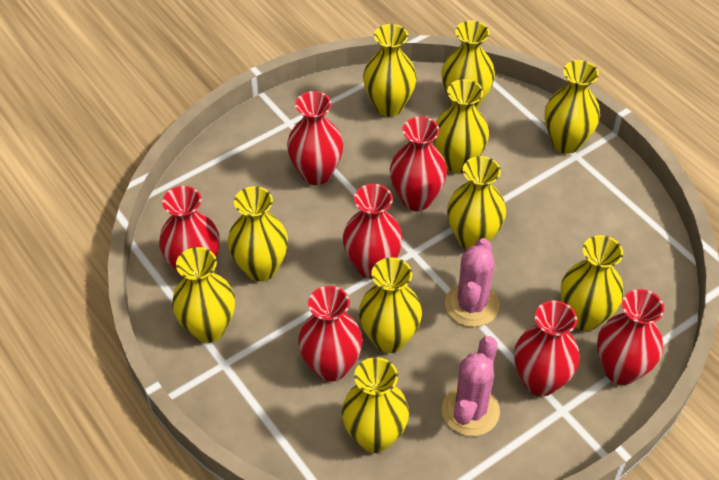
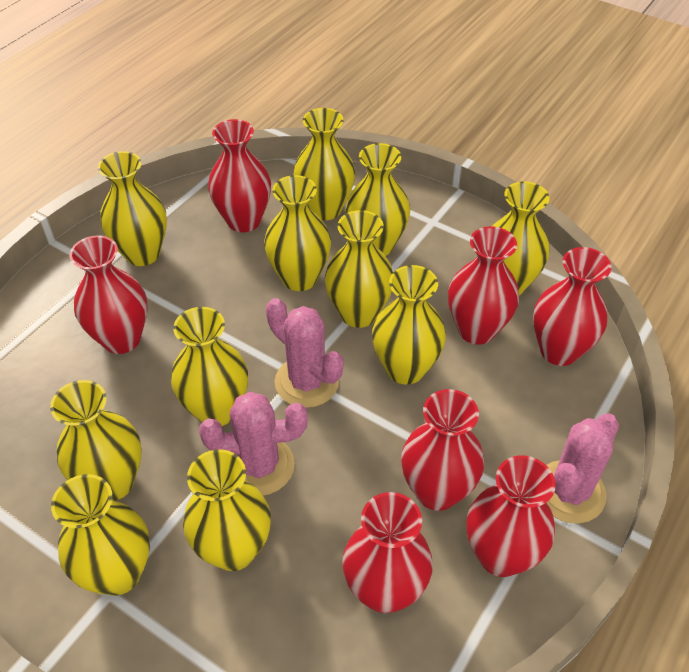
pink cactus: [442,336,500,436] [445,238,499,327] = 2 -> [199,392,308,496] [266,298,344,408] [546,414,619,523] = 3
yellow vase: [172,247,235,343] [228,186,288,282] [342,357,409,453] [359,258,422,353] [363,24,417,117] [434,79,489,173] [442,21,495,109] [447,156,506,250] [545,60,600,154] [561,235,624,331] = 10 -> [50,380,142,501] [51,474,150,596] [98,151,167,266] [171,307,248,426] [183,449,271,571] [264,175,331,291] [293,108,355,220] [325,210,393,328] [346,143,410,256] [372,265,446,385] [492,182,550,295] = 11

